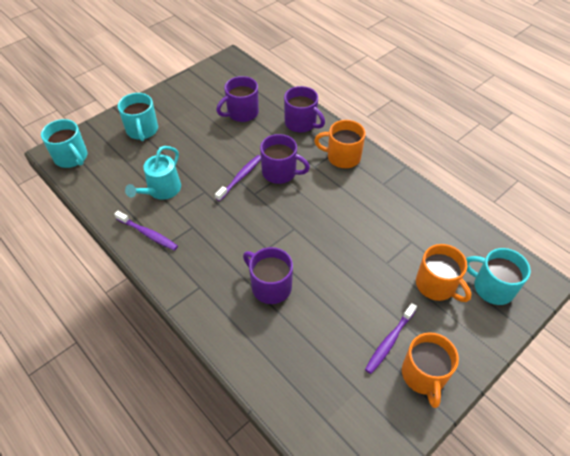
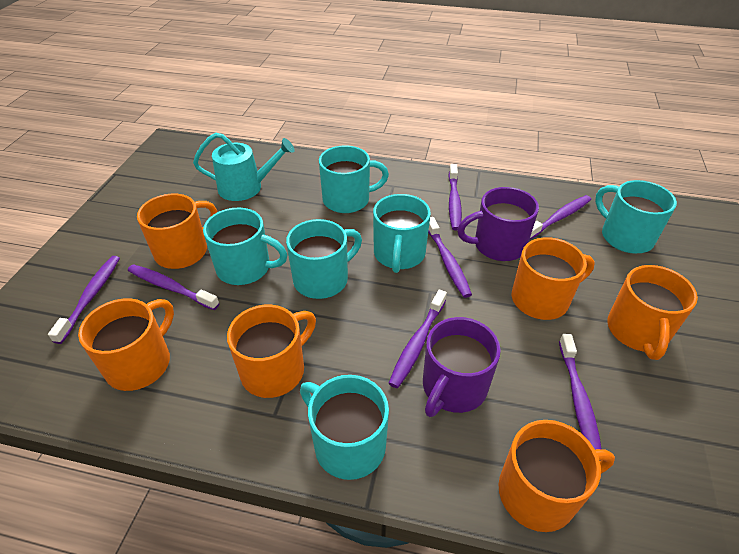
orange mug: [314,120,366,168] [402,332,459,408] [416,244,471,302] = 3 -> [78,298,174,391] [137,194,217,269] [227,305,316,398] [498,420,615,532] [512,237,595,320] [607,265,698,360] = 6
purple mug: [216,76,259,122] [243,247,293,304] [260,134,310,184] [284,86,325,133] = 4 -> [423,317,501,417] [457,187,539,261] = 2
purple toothbrush: [114,211,178,251] [215,155,261,201] [365,303,417,374] = 3 -> [48,256,120,344] [128,264,219,310] [388,290,447,388] [428,217,472,298] [448,164,462,231] [530,195,591,239] [559,334,602,450] = 7
turquoise mug: [41,119,87,168] [118,93,158,141] [466,248,531,305] = 3 -> [203,207,287,285] [286,219,362,299] [300,375,389,480] [319,145,389,213] [373,194,431,273] [595,180,677,254] = 6

